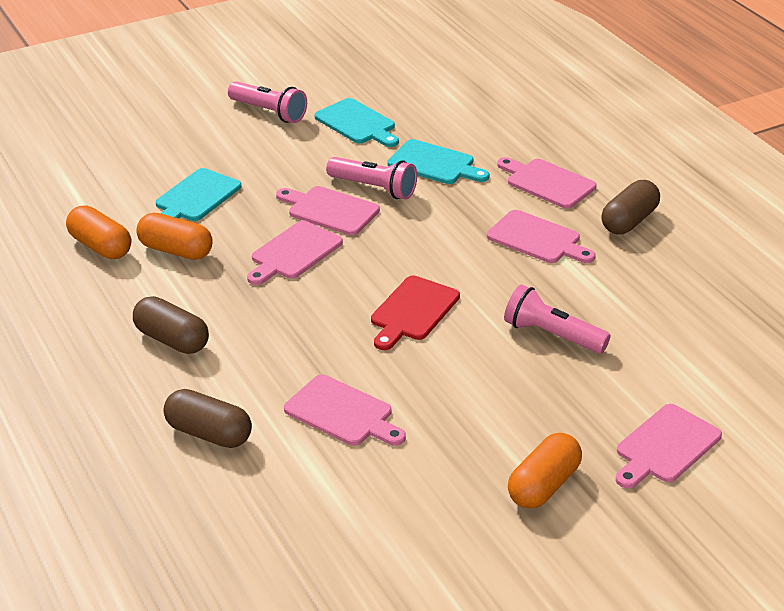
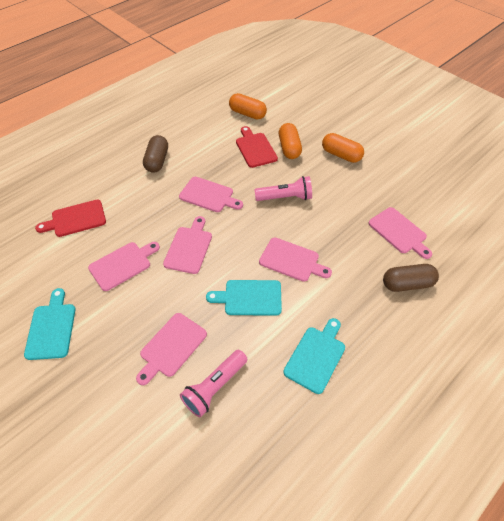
brown capsule: [133,296,209,354] [163,389,252,448] [601,180,660,234] = 3 -> [143,135,168,173] [383,264,439,292] = 2
pink flashlight: [228,81,307,123] [326,157,417,199] [504,285,611,354] = 3 -> [180,350,247,417] [254,176,312,201] = 2
red cutting board: [371,276,460,350] = 1 -> [35,200,106,237] [236,126,278,168] = 2

